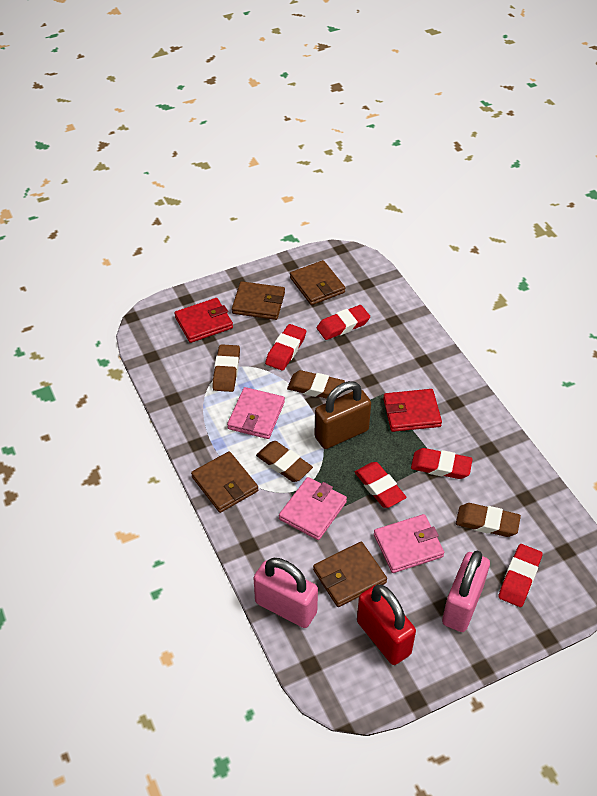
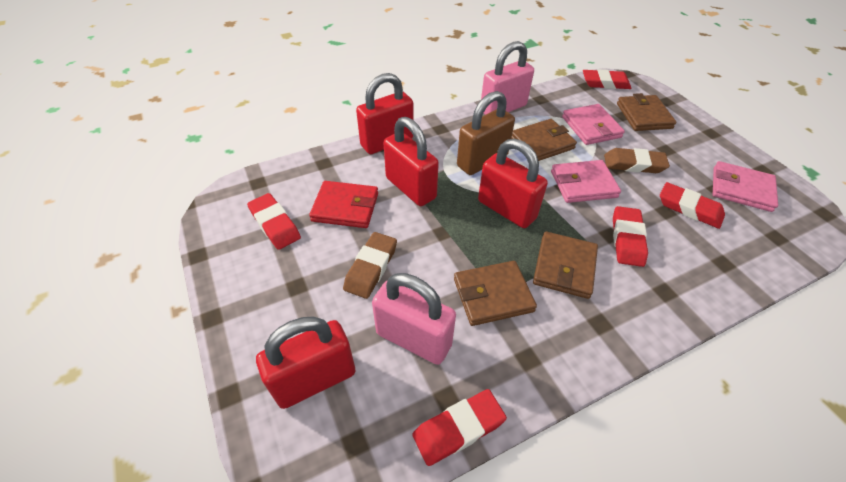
brown eraser: [213,344,240,392] [256,441,313,482] [287,370,345,399] [456,503,521,537] = 4 -> [343,232,397,299] [604,148,670,173] = 2
red padlock: [357,585,416,665] = 1 -> [256,316,356,409] [356,73,413,154] [384,117,439,206] [478,139,548,228] = 4
red wallet: [174,298,233,343] [383,389,442,432] = 2 -> [309,181,378,228] = 1

